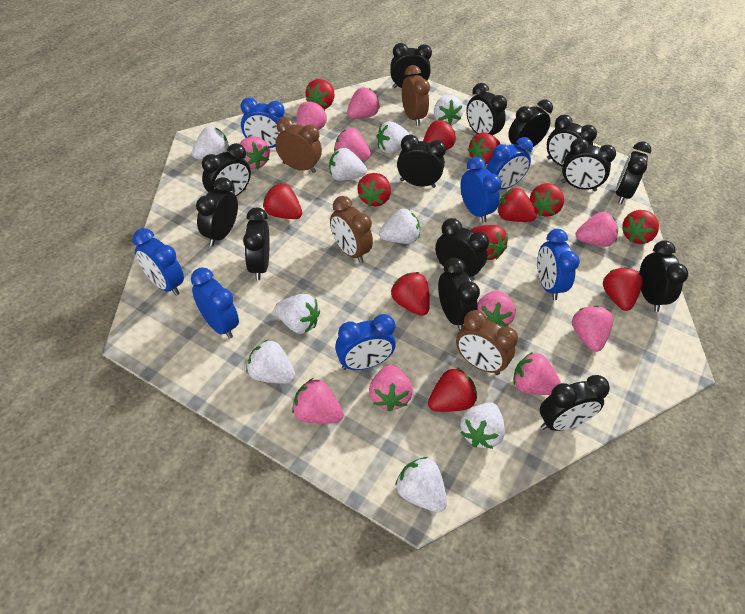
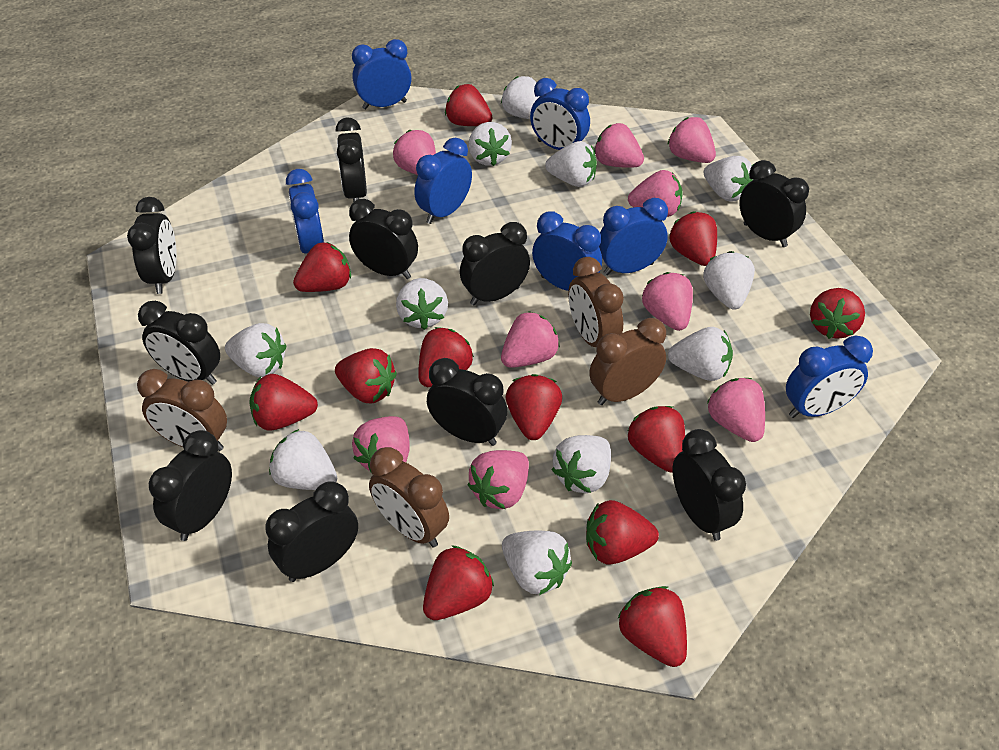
black clock: [196,177,238,246] [202,143,251,196] [243,208,269,280] [390,43,432,88] [397,135,446,188] [435,218,489,281] [438,258,480,331] [466,83,507,135] [508,100,553,147] [540,375,610,431] [547,115,597,167] [561,138,616,192] [616,141,651,204] [639,240,688,312] = 14 -> [127,197,177,294] [138,301,220,385] [149,430,232,541] [265,481,358,582] [335,117,367,202] [349,199,418,279] [427,358,507,446] [460,222,530,306] [672,429,746,541] [739,160,809,247] = 10
pink strawberry: [240,136,270,169] [292,378,344,424] [297,101,327,130] [334,128,371,160] [347,88,380,119] [369,364,413,412] [477,290,516,327] [514,352,561,395] [572,306,613,352] [576,212,618,247] = 10 -> [352,416,410,473] [393,130,436,175] [468,450,529,509] [501,311,560,368] [594,123,644,168] [628,170,683,217] [642,272,693,331] [667,117,716,163] [707,378,765,442] = 9
white strawberry: [192,126,229,160] [246,340,296,384] [274,294,320,334] [329,148,367,181] [376,121,411,154] [379,209,420,244] [395,457,447,512] [434,95,464,125] [460,402,505,449] = 9 -> [225,323,287,377] [269,429,337,490] [396,278,448,330] [469,122,512,166] [501,76,540,119] [502,531,572,595] [545,141,597,187] [552,435,611,493] [668,327,733,381] [703,251,755,310] [704,156,754,202] = 11

